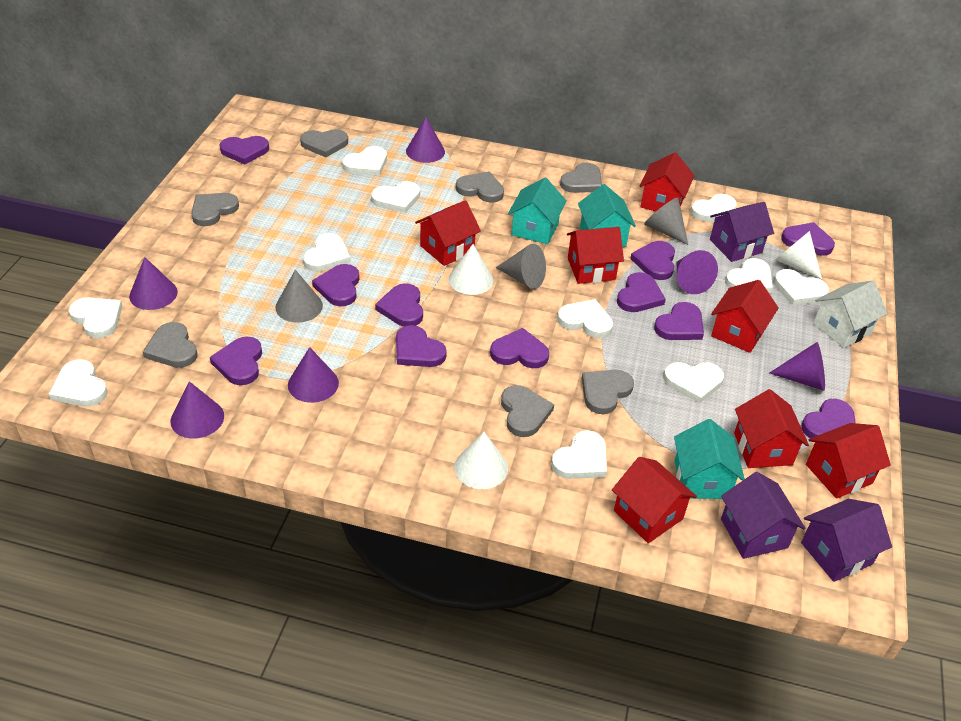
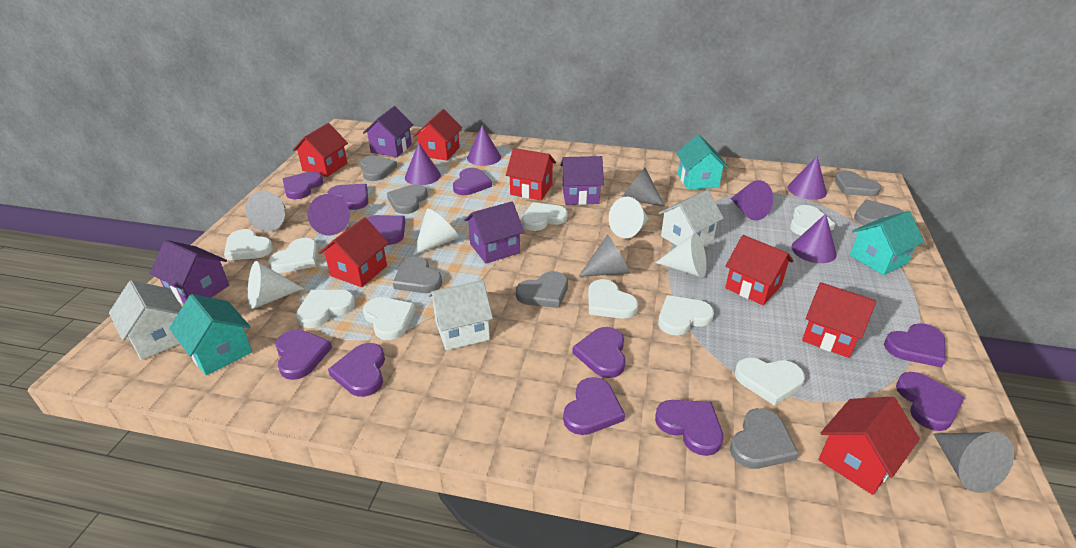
grey cone: [275,270,323,323] [496,243,546,289] [644,197,688,245] = 3 -> [245,191,285,232] [578,234,630,277] [623,168,665,207] [934,432,1014,493] = 4
purple house: [710,202,774,262] [721,472,805,559] [801,499,892,582] = 3 -> [149,240,229,304] [363,106,414,157] [464,201,524,263] [560,156,604,205] = 4
white cone: [449,244,494,295] [454,432,508,489] [775,231,822,279] = 3 -> [248,261,304,309] [413,209,459,255] [609,197,648,238] [655,233,707,278] = 4
white heart: [49,359,108,407] [69,297,122,338] [303,233,351,272] [342,146,387,176] [371,181,420,213] [551,430,607,479] [557,299,613,338] [664,362,724,403] [690,194,737,223] [725,258,773,293] [774,269,829,305] = 11 -> [224,229,273,260] [268,238,318,273] [296,290,355,328] [363,297,416,340] [522,202,568,231] [588,279,638,319] [658,295,714,336] [735,358,805,406] [790,205,835,235] = 9
white house: [813,281,887,348] = 1 -> [109,280,182,360] [428,280,493,350] [659,190,724,246] = 3

